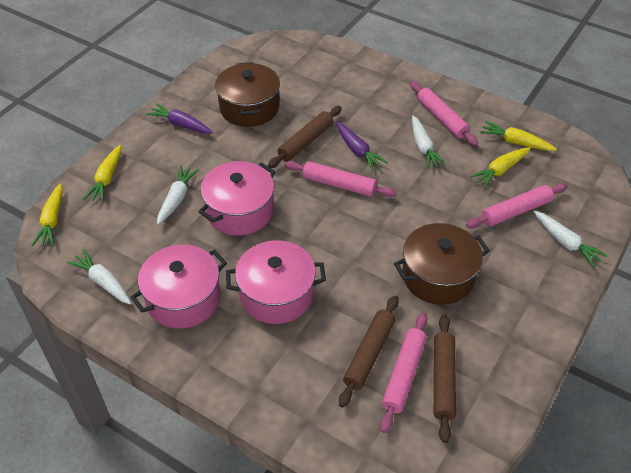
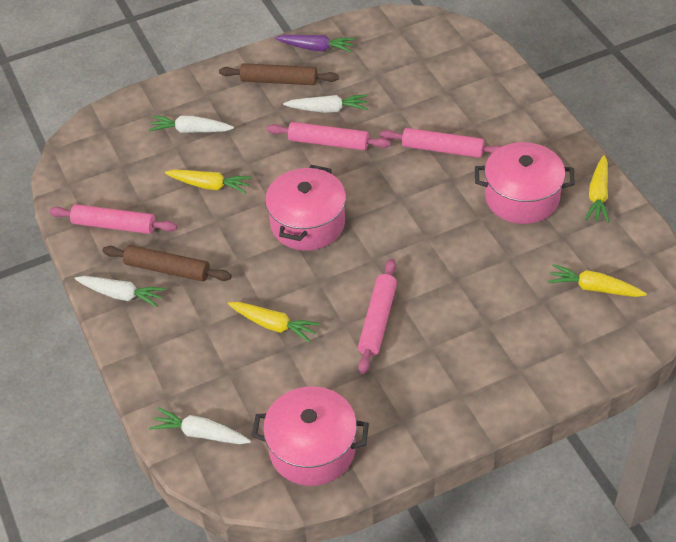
brown pot: [215,62,280,127] [394,223,490,305] = 2 -> none = 0
brown rolling pin: [268,106,342,168] [339,296,399,408] [434,314,456,443] = 3 -> [102,245,232,282] [219,63,339,85] = 2
purple carrot: [146,103,213,134] [336,122,388,171] = 2 -> [275,35,355,52] = 1

